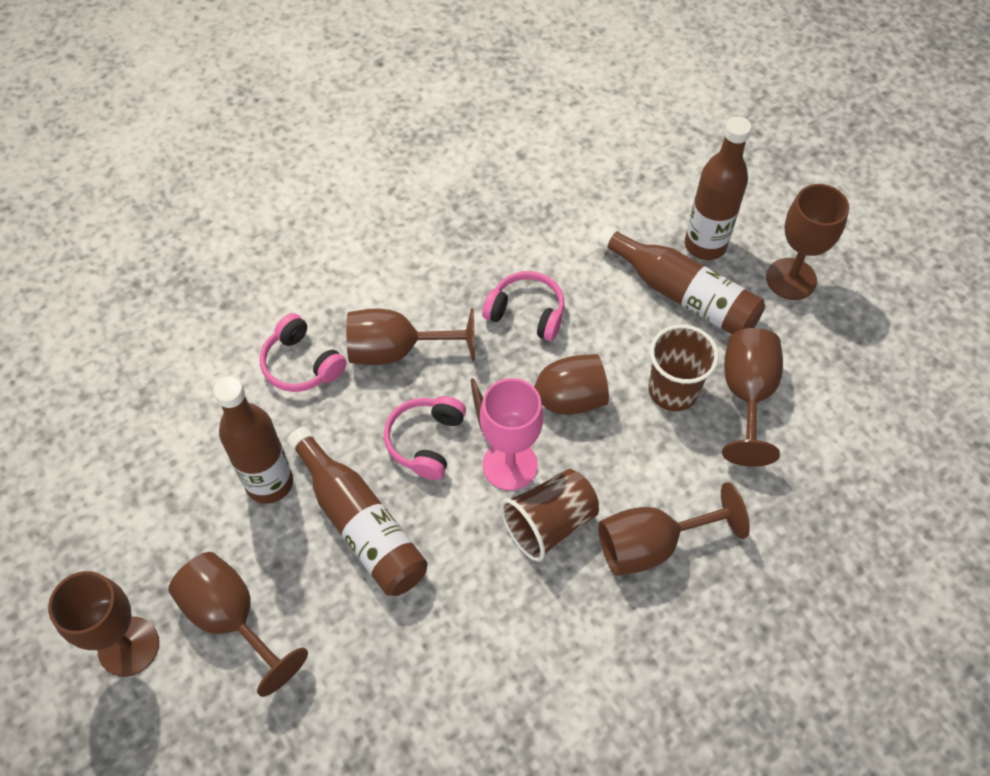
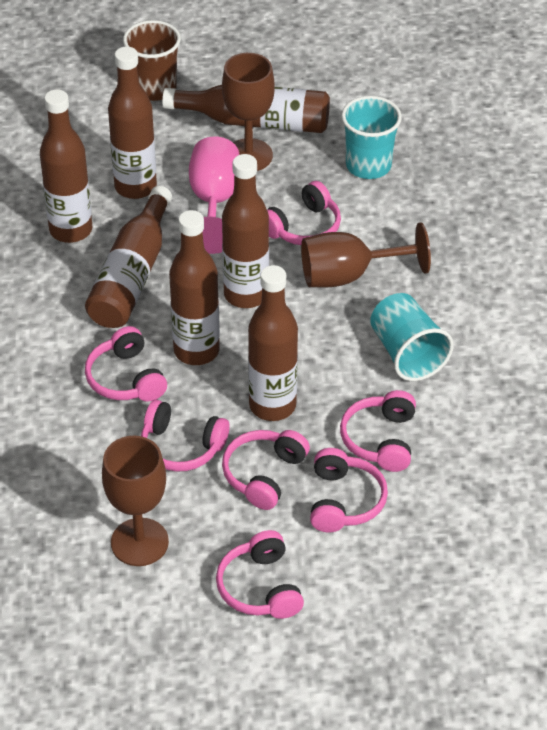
brown bottle: [213,376,293,504] [287,427,428,596] [597,225,765,334] [685,116,752,260] = 4 -> [40,89,92,243] [85,186,172,328] [108,47,157,199] [162,85,330,133] [169,210,220,365] [222,154,269,308] [248,265,298,421] = 7
brown cup: [500,469,599,562] [648,324,719,411] = 2 -> [123,20,181,101] = 1
brown goblet: [48,571,159,677] [168,552,308,697] [346,308,475,365] [471,354,609,431] [598,482,750,576] [722,328,783,467] [766,184,849,300] = 7 -> [102,436,169,566] [222,53,275,171] [301,222,431,287] = 3
pink headphones: [260,313,346,392] [384,396,466,480] [482,271,565,341] = 3 -> [85,326,167,401] [141,400,230,472] [216,530,304,619] [222,430,310,510] [267,181,341,245] [310,448,388,532] [340,390,416,472] = 7
turquoise cup: none = 0 -> [341,96,402,179] [370,293,454,381] = 2

